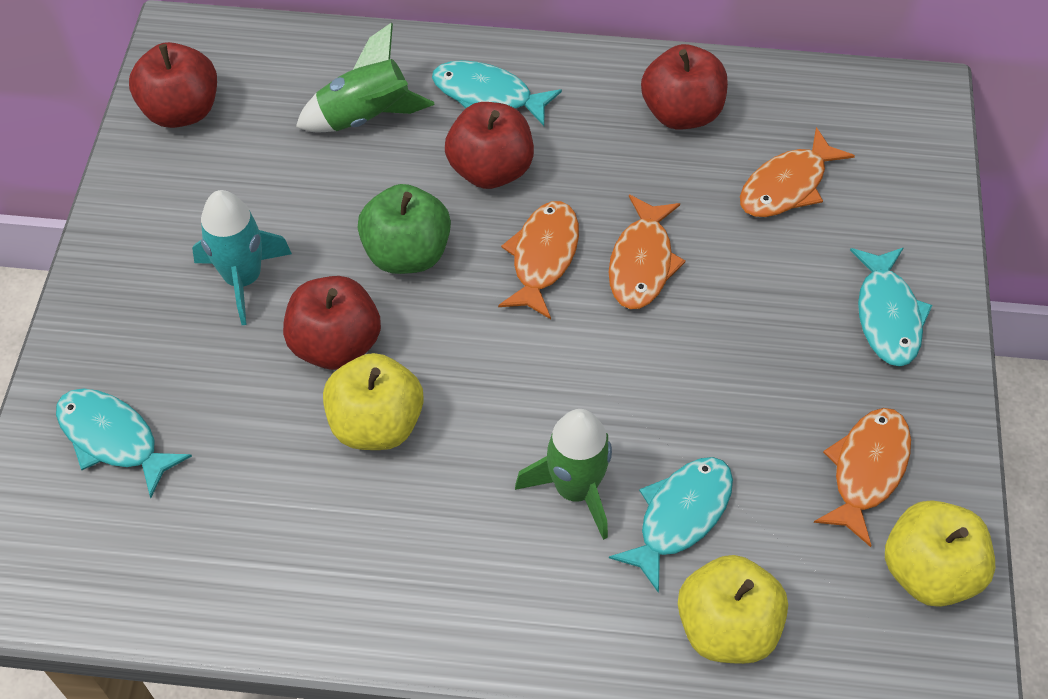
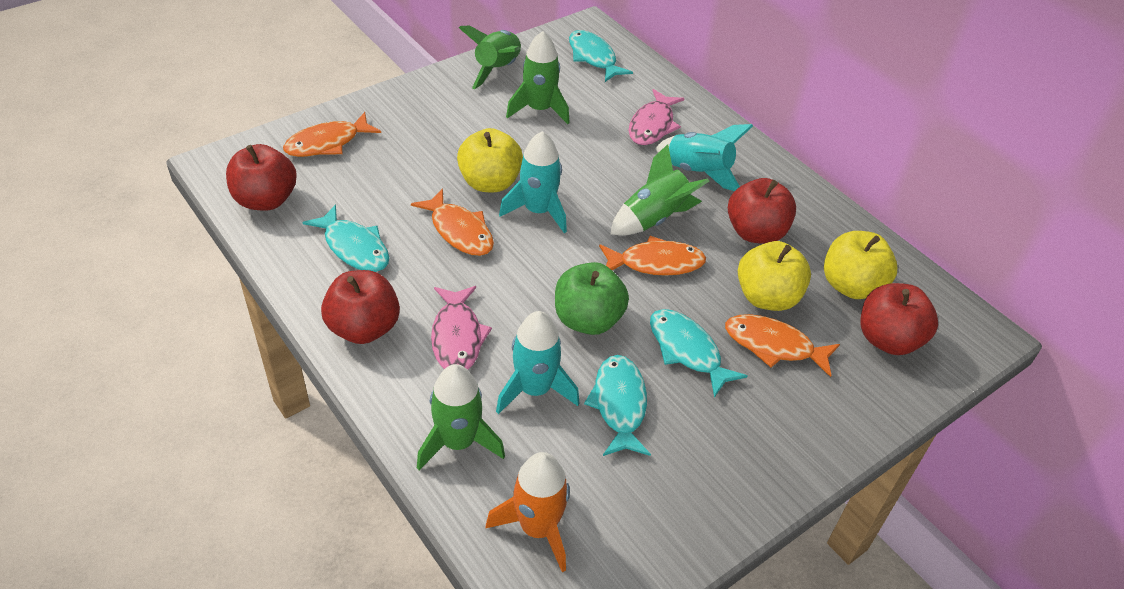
green rocket: [296,23,435,132] [515,409,612,540] = 2 -> [417,364,505,470] [459,25,521,90] [506,31,570,124] [610,144,709,236] = 4
orange rocket: none = 0 -> [486,452,570,572] = 1
pink fish: none = 0 -> [431,286,492,370] [629,89,685,145] = 2
turquoise rocket: [192,190,292,325] = 1 -> [496,311,580,414] [499,131,567,233] [655,124,753,191] = 3

